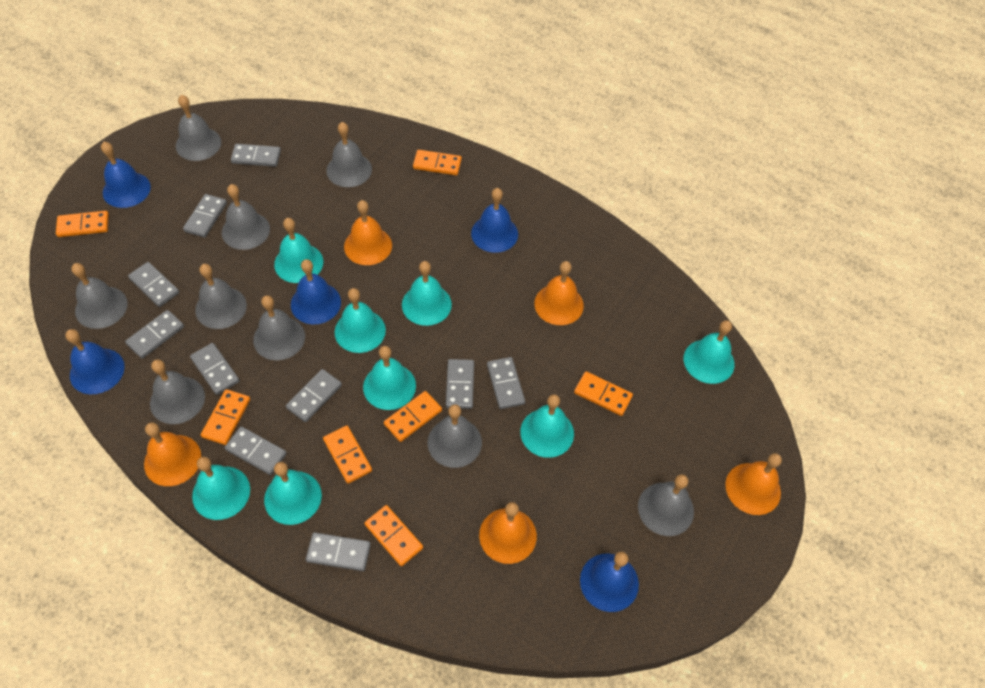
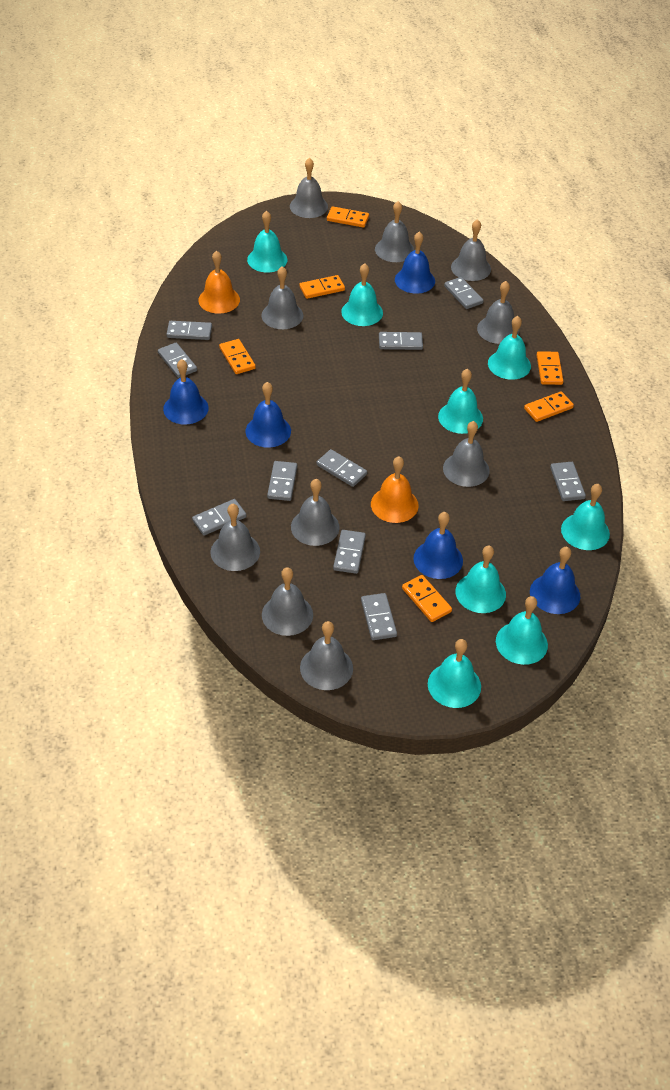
grey bell: [71,263,128,329] [150,359,205,424] [176,95,221,161] [195,264,247,329] [222,184,270,250] [253,295,305,360] [326,122,372,187] [428,404,482,468] [638,474,694,536] = 9 -> [210,504,260,571] [261,266,303,329] [262,567,313,636] [290,158,328,218] [291,479,339,546] [300,621,353,690] [375,201,414,262] [443,421,490,487] [451,219,491,281] [477,281,519,344] = 10
orange bell: [144,422,201,486] [344,200,392,265] [479,502,537,564] [534,261,584,325] [725,453,782,515] = 5 -> [198,251,240,314] [371,457,419,523] = 2
orange domino: [56,211,109,237] [201,389,250,445] [323,425,372,484] [364,505,423,566] [384,391,442,442] [413,150,462,175] [574,371,633,416] = 7 -> [219,339,256,374] [299,275,345,299] [327,206,369,228] [402,575,452,622] [524,391,574,422] [537,351,563,385] = 6

